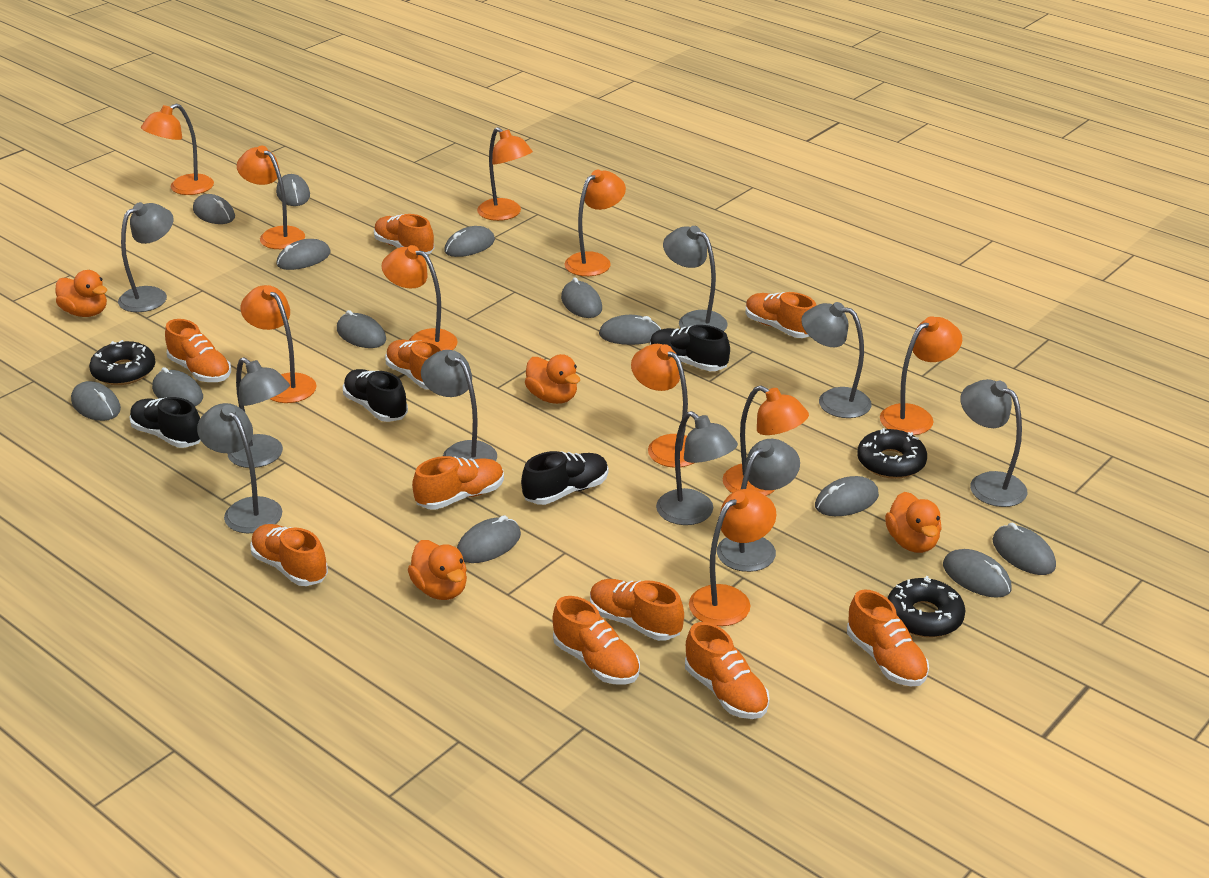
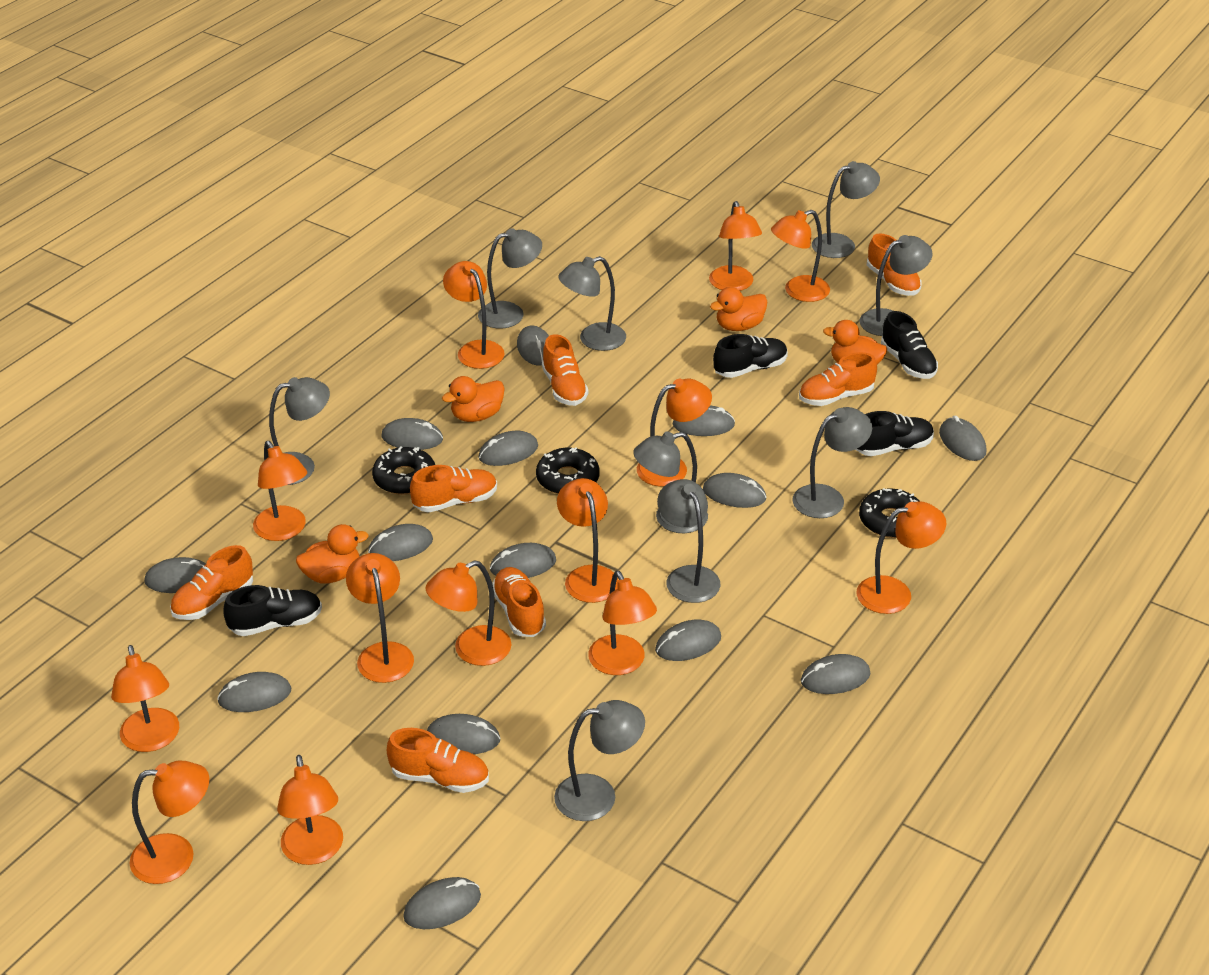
grey mouse: [71,381,121,421] [152,367,203,406] [193,194,235,224] [276,174,310,206] [276,239,331,270] [337,310,386,348] [444,226,495,257] [457,515,521,563] [561,277,602,318] [599,315,661,345] [815,476,879,516] [943,549,1012,598] [992,523,1056,575] = 13 -> [144,557,206,593] [217,672,291,712] [368,524,433,561] [381,418,443,450] [403,877,481,929] [427,714,500,754] [479,431,538,466] [490,543,556,578] [517,326,549,366] [655,620,721,661] [673,405,735,436] [703,473,767,508] [801,654,870,694] [939,415,987,461] = 14
orange lamp: [141,103,214,195] [237,146,305,249] [241,285,316,403] [381,245,458,350] [477,127,533,221] [564,170,626,276] [631,344,694,468] [689,489,776,626] [723,385,809,496] [880,316,962,435] = 10 -> [111,645,179,752] [129,760,209,884] [253,441,307,541] [277,755,343,865] [346,553,414,683] [426,560,511,666] [443,261,505,369] [557,478,618,603] [588,571,657,675] [637,379,712,487] [709,201,762,291] [771,210,830,302] [857,501,946,614] = 13
orange shoe: [165,319,231,382] [250,524,328,586] [374,214,434,254] [385,340,443,390] [412,456,504,510] [553,596,640,685] [590,579,684,641] [685,622,770,719] [746,292,816,338] [847,589,929,686] = 10 -> [170,545,253,620] [387,728,489,793] [410,465,497,513] [492,567,546,637] [542,334,589,406] [799,352,877,406] [867,233,922,296] = 7

